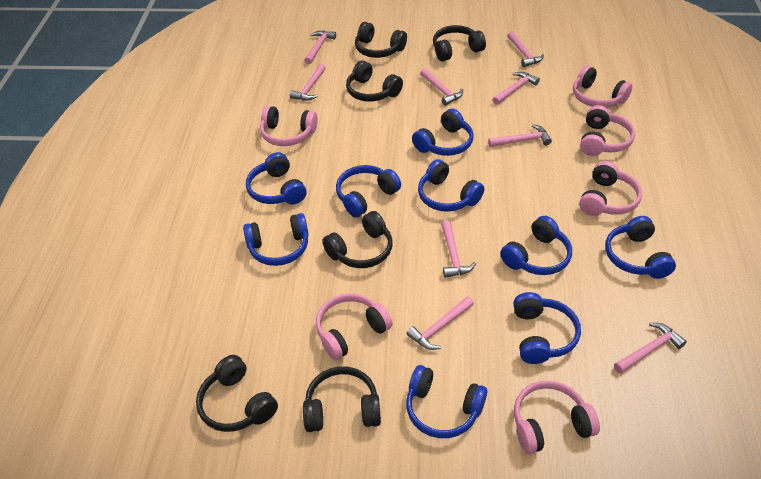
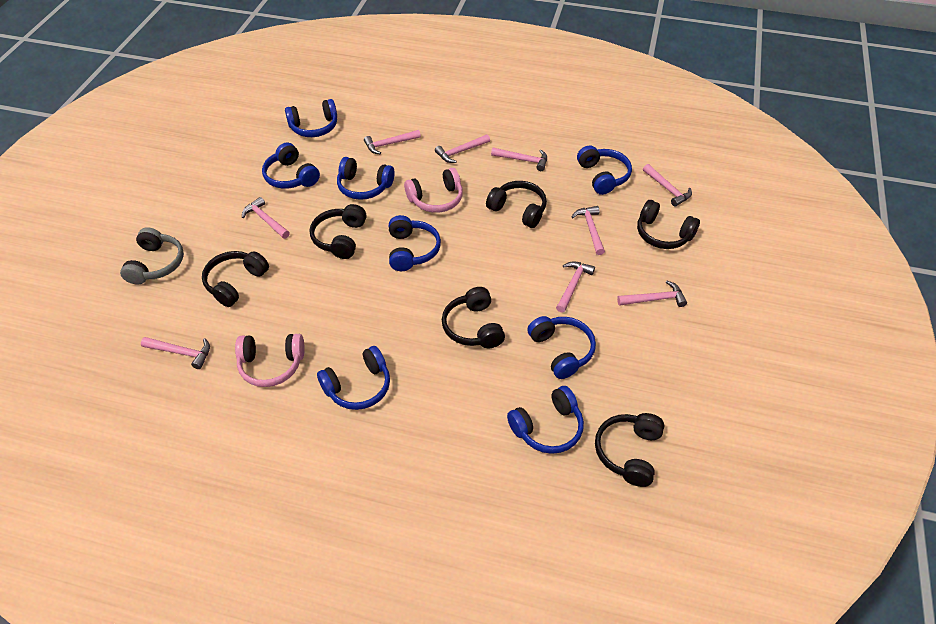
blue headphones: [243,213,308,266] [246,152,307,205] [336,165,401,217] [406,365,487,438] [412,108,474,156] [418,159,484,212] [500,216,572,275] [513,292,581,364] [605,216,676,279] = 9 -> [262,142,320,189] [285,99,337,137] [317,346,390,410] [337,157,395,200] [389,215,441,271] [507,386,584,454] [527,316,596,379] [577,146,632,195] = 8
grey headphones: none = 0 -> [120,227,184,285] = 1
pink headphones: [260,106,318,146] [316,294,392,360] [514,380,600,454] [573,65,633,107] [579,161,642,216] [580,105,635,156] = 6 -> [235,334,305,387] [404,168,463,213] = 2

